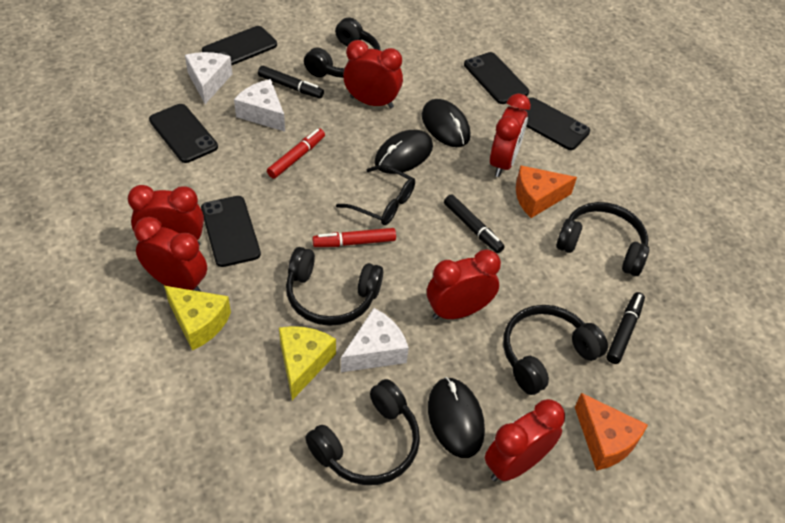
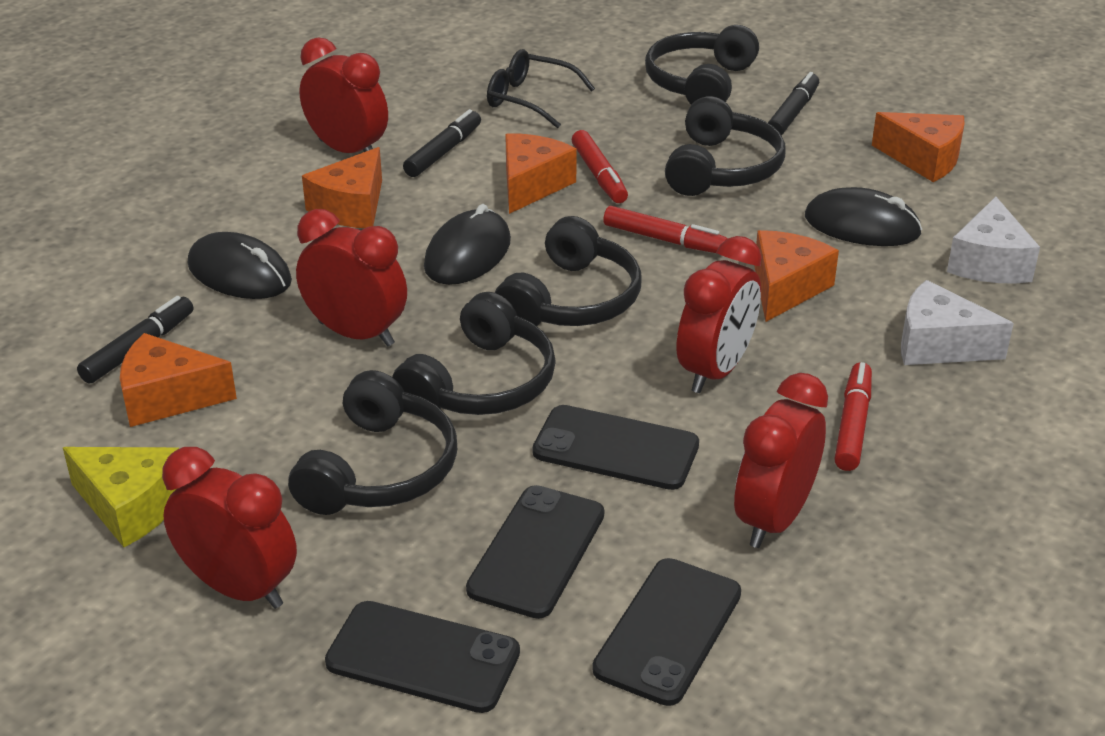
black phone: [149,104,218,163] [201,196,261,267] [202,26,277,65] [464,52,529,104] [519,97,590,150] = 5 -> [325,601,520,713] [466,485,604,619] [532,405,699,490] [592,558,741,706] = 4
orange cheese: [516,165,577,218] [575,393,648,471] = 2 -> [120,333,237,427] [302,147,382,228] [505,133,577,214] [754,230,839,322] [872,112,965,182] = 5
red clock: [128,185,204,246] [134,217,207,292] [343,40,403,108] [427,249,501,320] [485,399,565,481] [490,93,531,177] = 6 -> [162,447,297,609] [296,209,407,347] [299,38,388,153] [677,236,762,393] [734,373,828,548] = 5
red marker: [267,129,325,179] [312,228,396,247] = 2 -> [572,130,628,203] [603,206,728,253] [834,362,872,471] = 3
white cheese: [185,52,233,104] [234,79,285,132] [341,308,409,372] = 3 -> [901,280,1014,365] [947,197,1040,284] = 2
yellow cheese: [164,286,231,350] [279,326,336,400] = 2 -> [63,447,179,547] = 1

